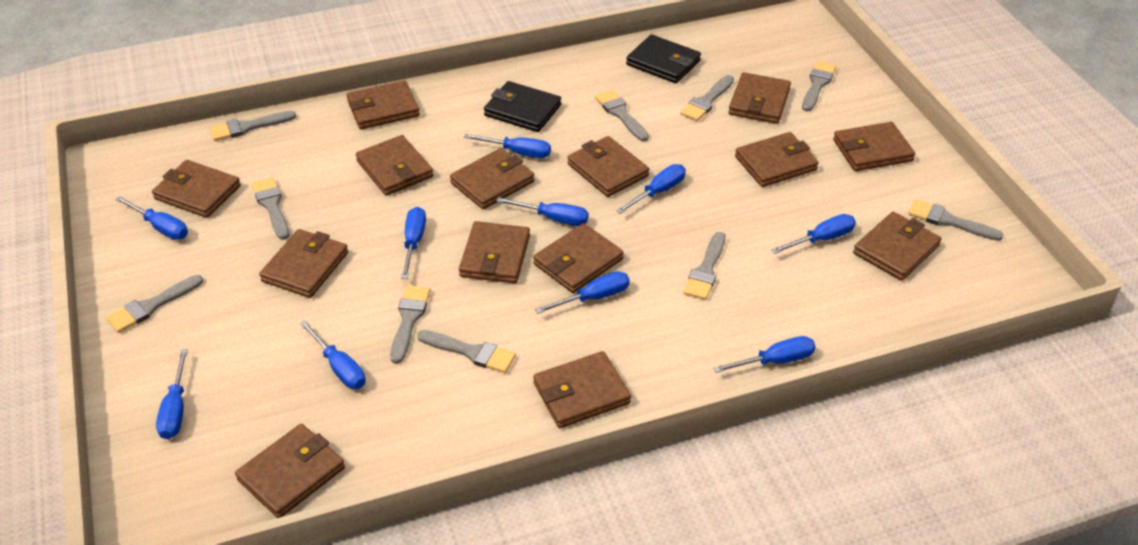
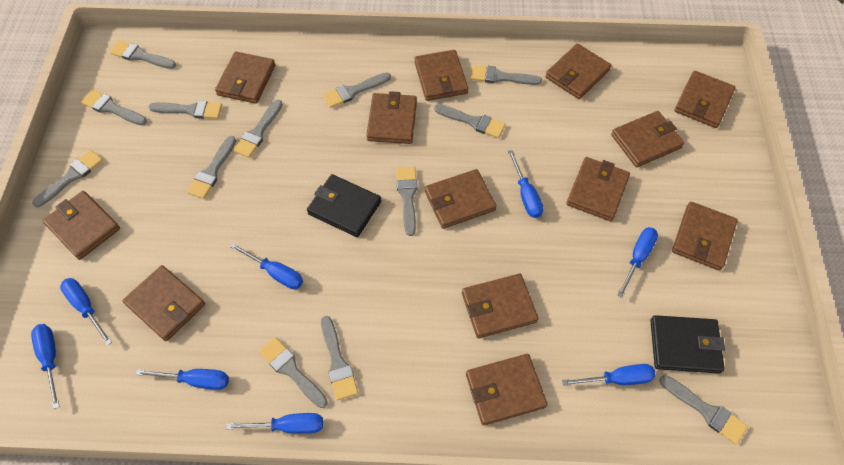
blue screwdriver: [115,196,188,240] [156,349,188,439] [300,321,366,389] [401,207,426,279] [464,134,551,158] [496,197,588,226] [535,271,630,314] [616,164,686,214] [713,336,816,373] [771,214,856,254] = 10 -> [31,324,60,409] [60,278,112,346] [135,369,229,390] [226,413,323,434] [230,243,303,289] [508,150,543,218] [562,364,656,386] [617,227,658,298] = 8
brown wallet: [152,160,241,218] [235,424,345,518] [259,229,348,298] [347,80,420,129] [356,135,433,196] [450,148,535,209] [459,221,530,283] [533,223,624,293] [533,351,631,428] [567,136,649,197] [728,72,791,124] [735,132,819,187] [833,122,915,171] [853,212,941,281] = 14 -> [42,191,120,260] [122,265,205,341] [215,52,276,104] [366,91,417,144] [414,50,468,101] [425,169,496,229] [462,274,538,338] [466,354,547,426] [545,44,611,99] [566,157,630,221] [611,111,684,167] [672,202,738,271] [674,71,736,128] = 13
grey brush: [106,275,203,333] [210,111,296,141] [252,177,289,240] [390,285,430,364] [417,330,516,373] [595,90,649,141] [680,75,734,121] [683,232,726,300] [802,61,836,111] [908,199,1004,241] = 10 -> [32,150,103,207] [81,90,147,125] [110,41,176,69] [149,101,222,119] [187,136,236,199] [233,100,283,158] [259,337,328,408] [321,316,358,400] [323,73,391,108] [396,167,418,236] [434,104,505,138] [471,65,542,85] [659,375,748,444] = 13

